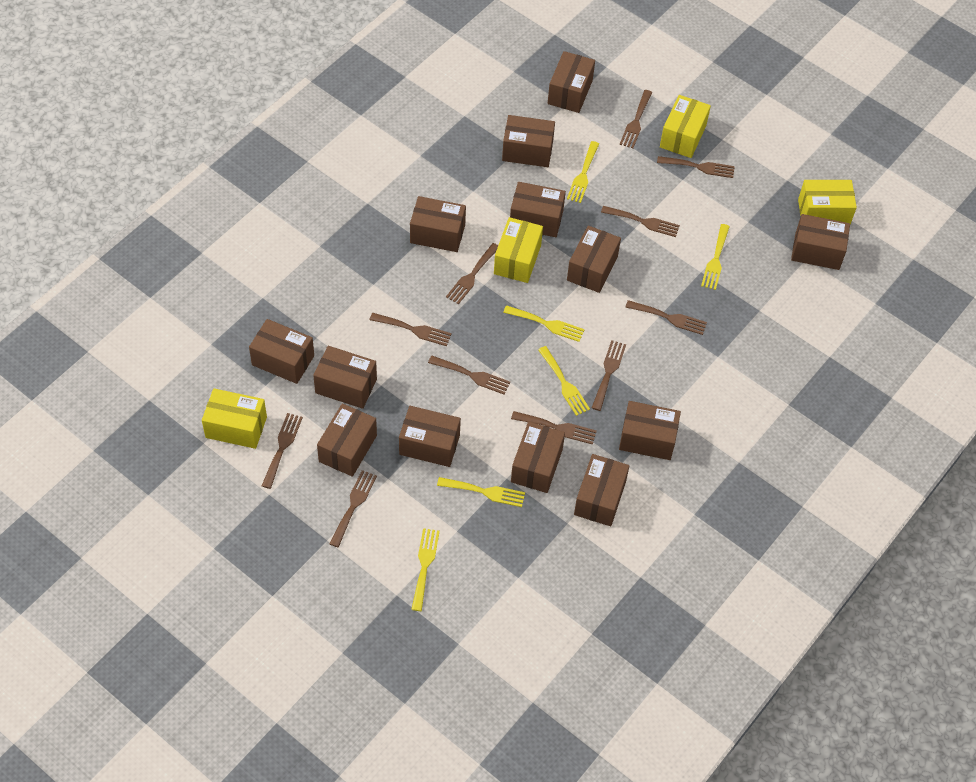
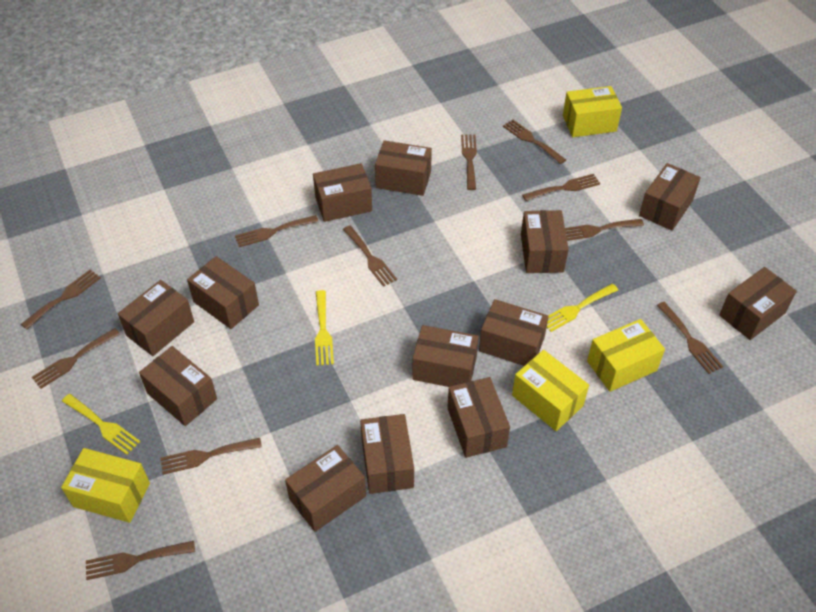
yellow fork: [411,528,440,611] [437,477,525,507] [503,305,585,342] [538,346,590,416] [567,141,599,203] [701,224,730,290] = 6 -> [62,394,140,455] [315,290,334,366] [547,284,618,332] = 3

